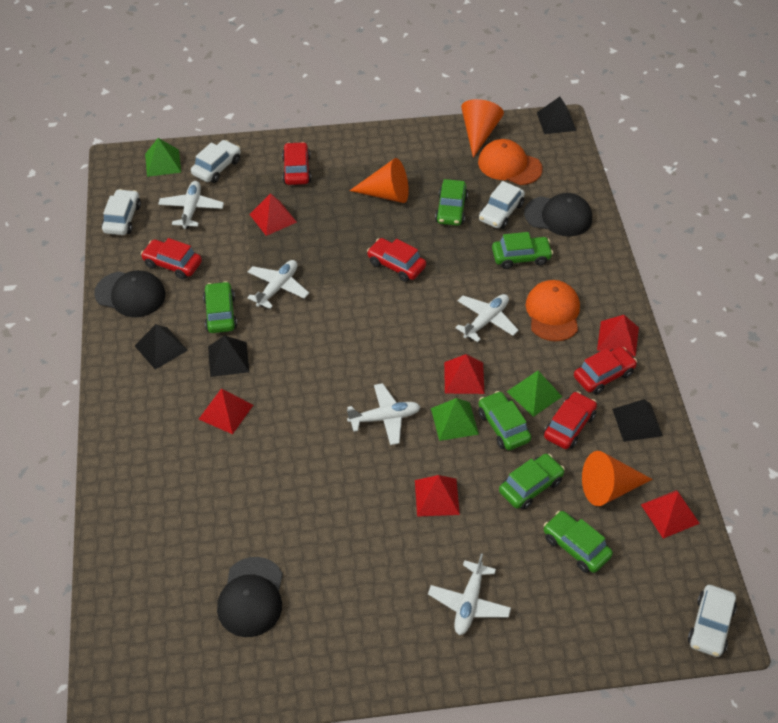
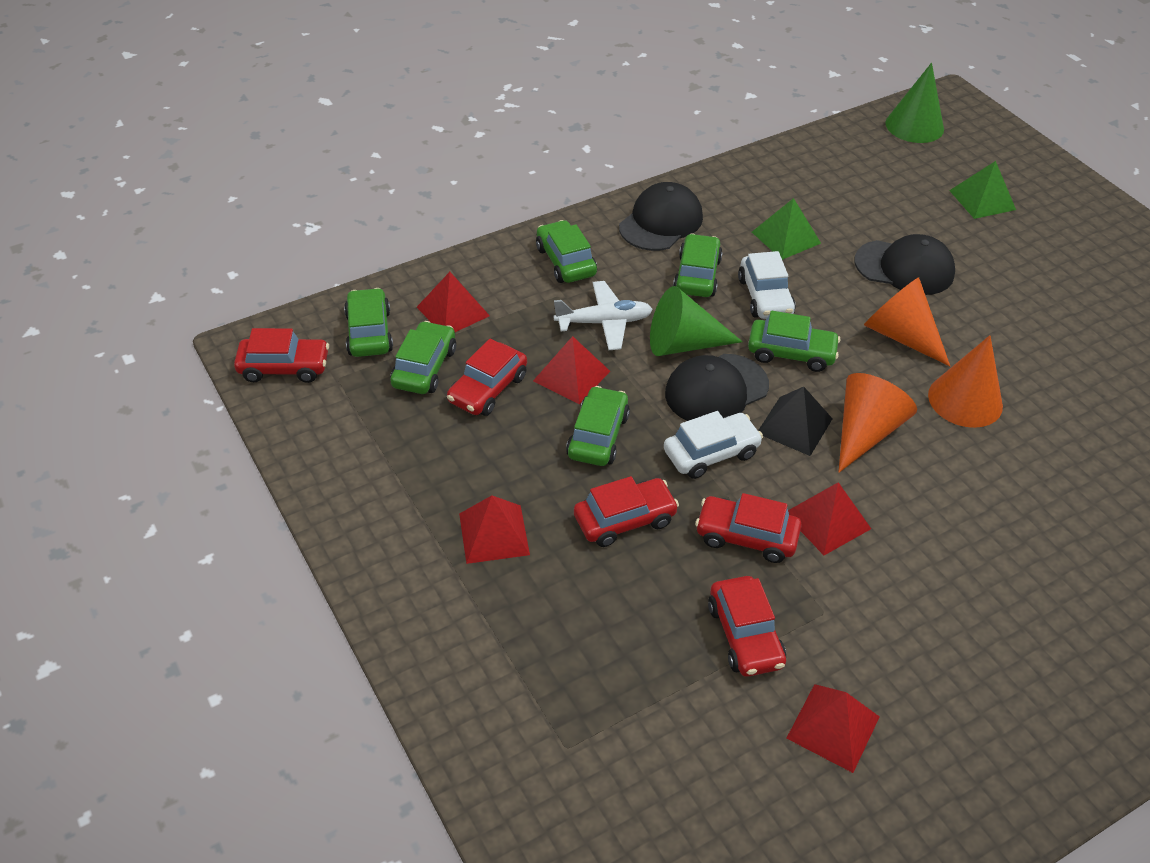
black pyramid: [135,324,188,370] [208,335,249,377] [537,97,576,134] [612,399,663,442] = 4 -> [758,386,833,456] = 1
green cone: none = 0 -> [650,286,743,356] [885,63,944,143] = 2
green pyramid: [145,138,181,177] [431,398,479,441] [507,371,562,417] = 3 -> [752,198,821,260] [949,161,1016,219] = 2
orange cap: [478,139,543,185] [526,280,580,341] = 2 -> none = 0
red pyramid: [199,389,253,434] [249,193,297,236] [415,475,460,517] [444,354,485,394] [597,315,639,357] [641,490,700,539] = 6 -> [417,272,490,332] [459,495,530,564] [533,336,610,404] [786,684,880,773] [788,482,871,555] = 5
white car: [102,189,141,235] [191,140,241,183] [479,181,525,229] [688,585,737,657] = 4 -> [664,411,763,479] [738,251,796,319] = 2
white plane: [158,181,224,229] [247,260,309,309] [347,383,421,445] [428,553,511,635] [455,294,519,342] = 5 -> [554,281,653,350] = 1

